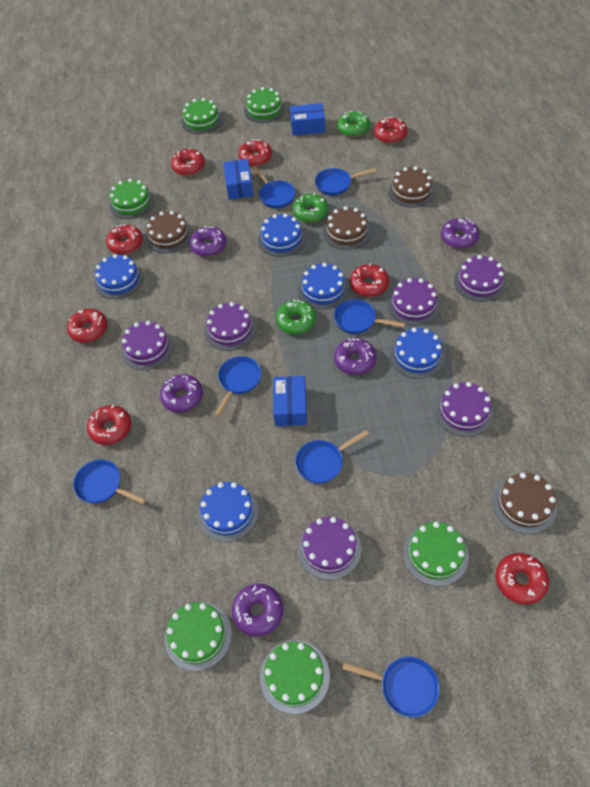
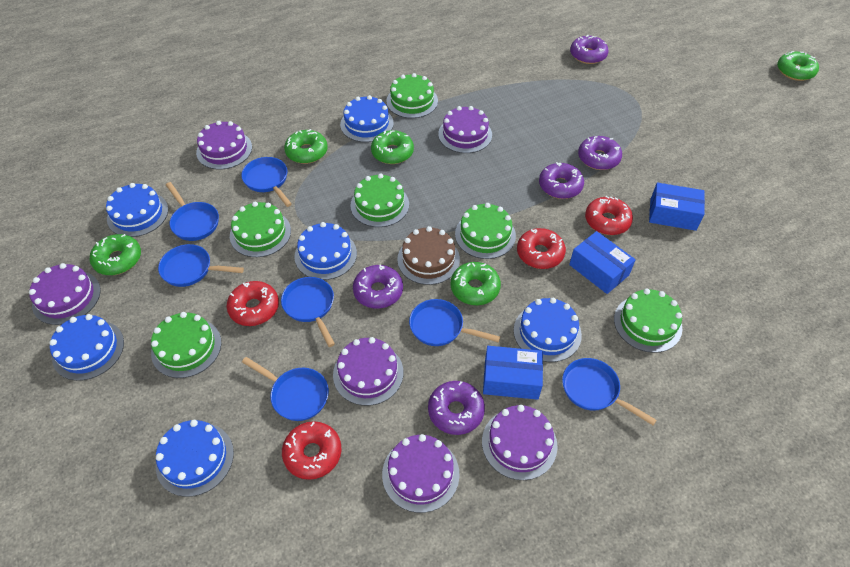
blue cake: [95,254,143,299] [198,482,259,542] [258,214,306,257] [298,263,349,309] [390,328,445,379] = 5 -> [49,314,124,381] [106,183,168,237] [156,420,234,497] [294,222,357,280] [340,95,394,142] [514,298,582,362] = 6
brown cake: [146,211,192,253] [323,206,371,250] [389,166,435,208] [493,473,557,534] = 4 -> [397,226,460,285] = 1
green donut: [276,300,316,334] [292,193,329,223] [337,111,370,137] = 3 -> [90,234,141,275] [284,129,328,164] [371,130,414,164] [450,262,501,305] [777,51,819,81] = 5
red donut: [67,309,107,343] [87,405,131,445] [106,224,143,254] [171,148,205,176] [238,139,272,166] [350,263,389,297] [374,117,408,144] [496,553,549,605] = 8 -> [227,281,279,326] [282,421,342,480] [517,228,566,269] [585,196,633,235] = 4

